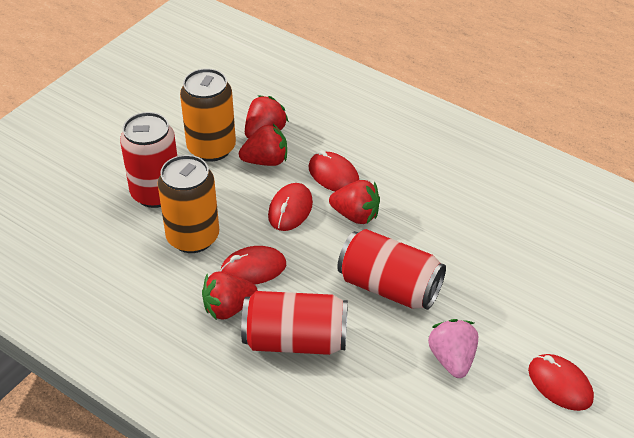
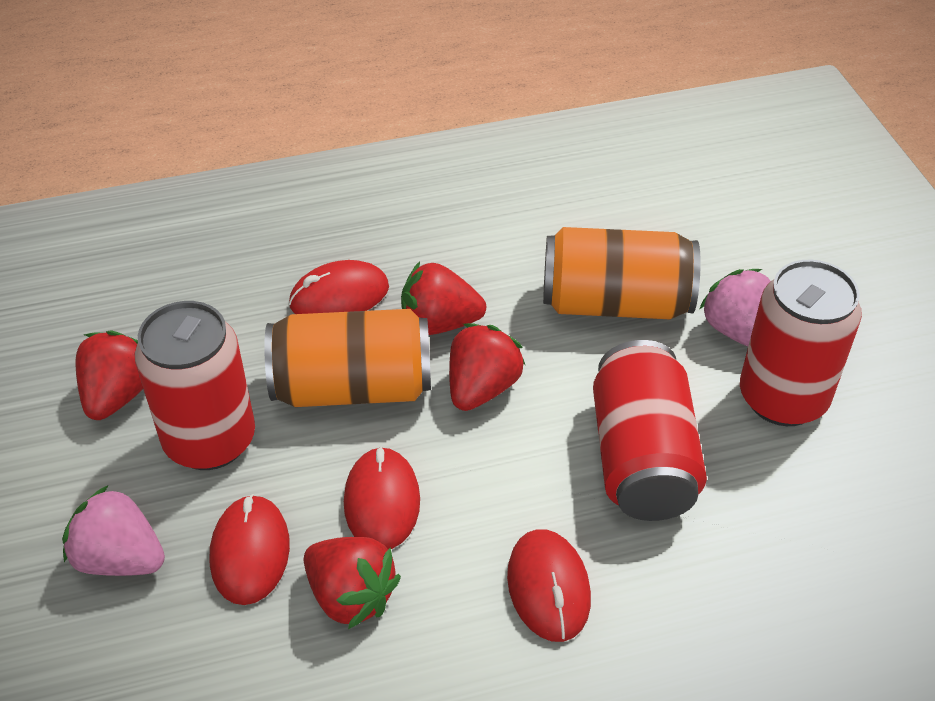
pink strawberry: [428,319,478,378] = 1 -> [62,486,165,576] [700,269,771,347] = 2

